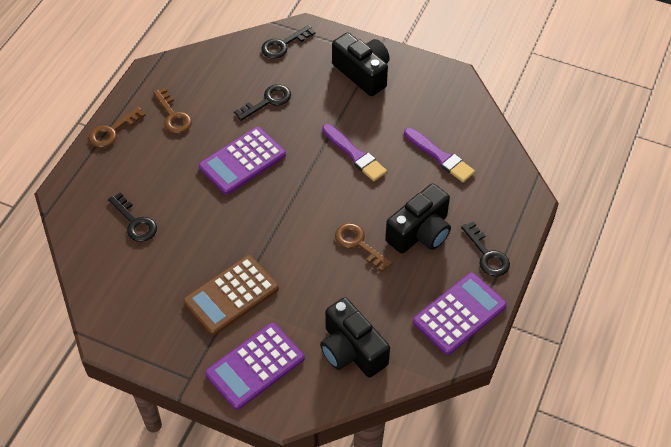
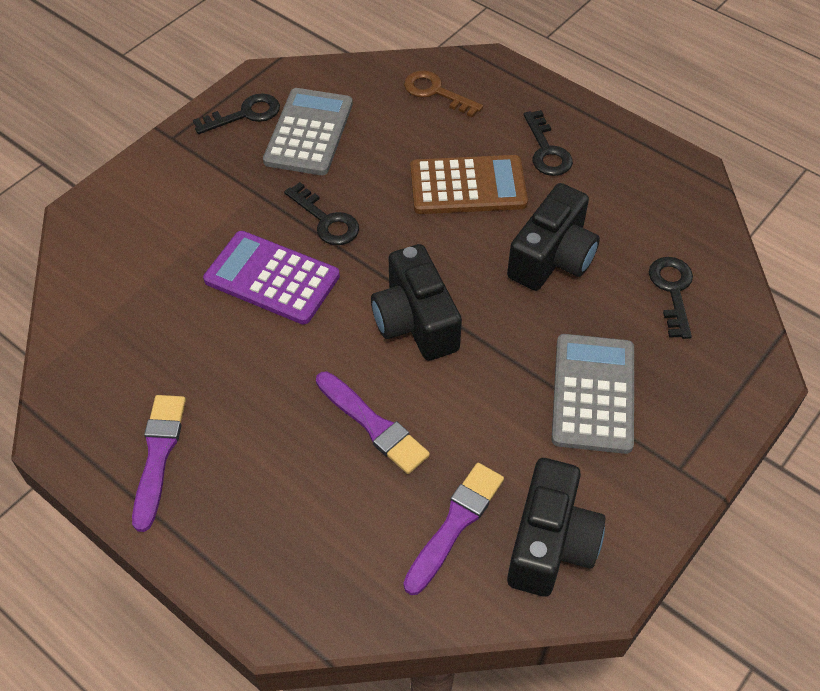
brown key: [89,107,146,148] [153,88,192,134] [335,223,392,272] = 3 -> [404,70,483,117] = 1
grey calculator: none = 0 -> [263,88,353,175] [552,334,634,454] = 2
purple brush: [322,124,387,181] [404,128,475,182] = 2 -> [132,395,186,532] [316,371,430,474] [403,463,504,595] = 3
purple calculator: [199,127,286,195] [205,323,305,410] [413,273,507,355] = 3 -> [203,231,340,324] = 1

